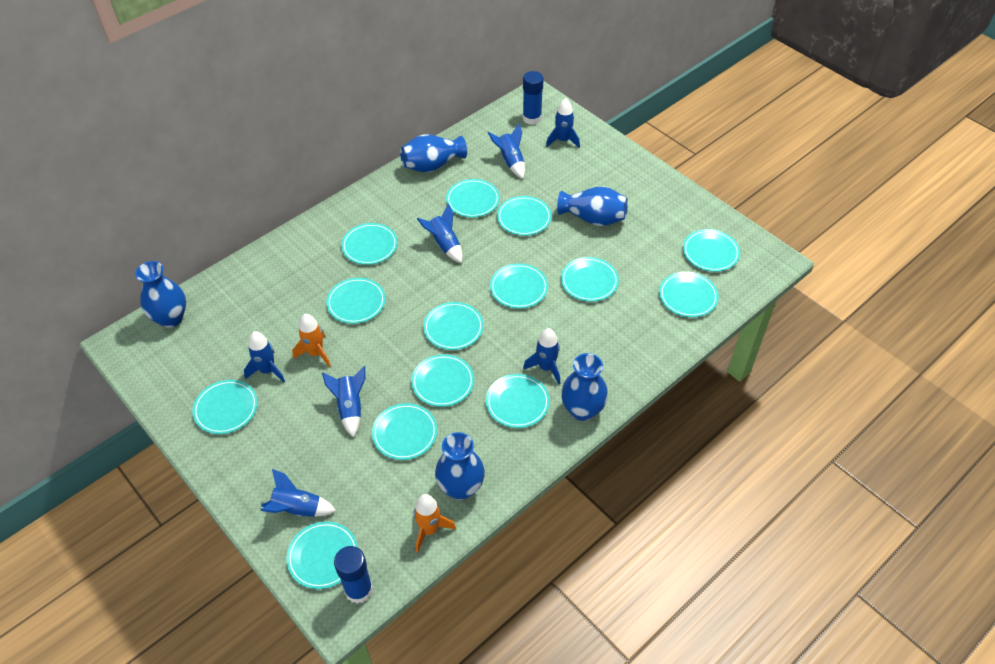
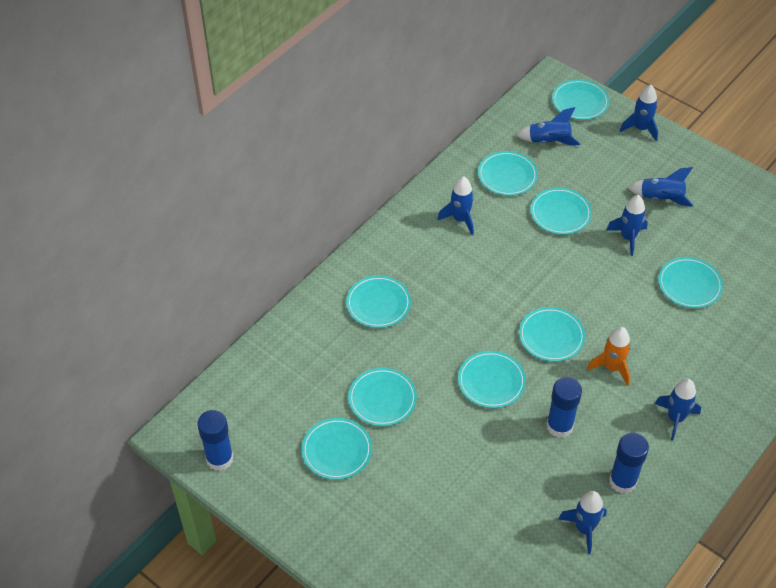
blue glue stick: [334,546,373,604] [523,71,544,125] = 2 -> [197,410,233,471] [546,377,582,438] [609,433,649,494] = 3
blue vase: [135,261,186,328] [400,134,467,172] [435,432,485,500] [557,186,628,226] [561,353,608,421] = 5 -> none = 0
orange rocket: [292,314,331,367] [413,494,456,552] = 2 -> [587,327,631,386] = 1
turquoise plate: [192,380,258,434] [286,521,358,589] [326,278,386,324] [341,223,398,265] [372,403,437,460] [411,354,474,407] [423,302,484,350] [446,179,500,217] [486,374,550,428] [490,263,548,309] [497,196,552,236] [561,257,619,302] [659,272,719,317] [683,229,740,272] = 14 -> [301,418,372,480] [346,276,411,328] [348,368,417,426] [458,351,526,408] [478,151,538,196] [519,307,585,362] [530,188,592,235] [552,79,609,120] [658,257,723,308] = 9

